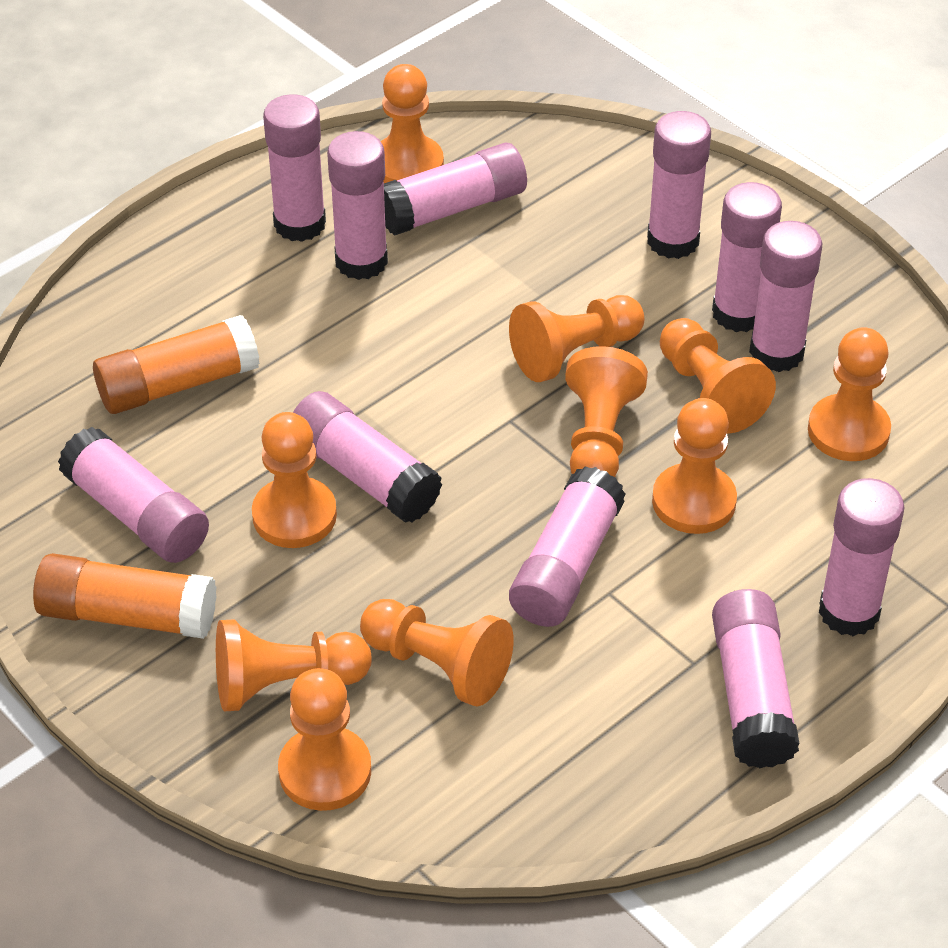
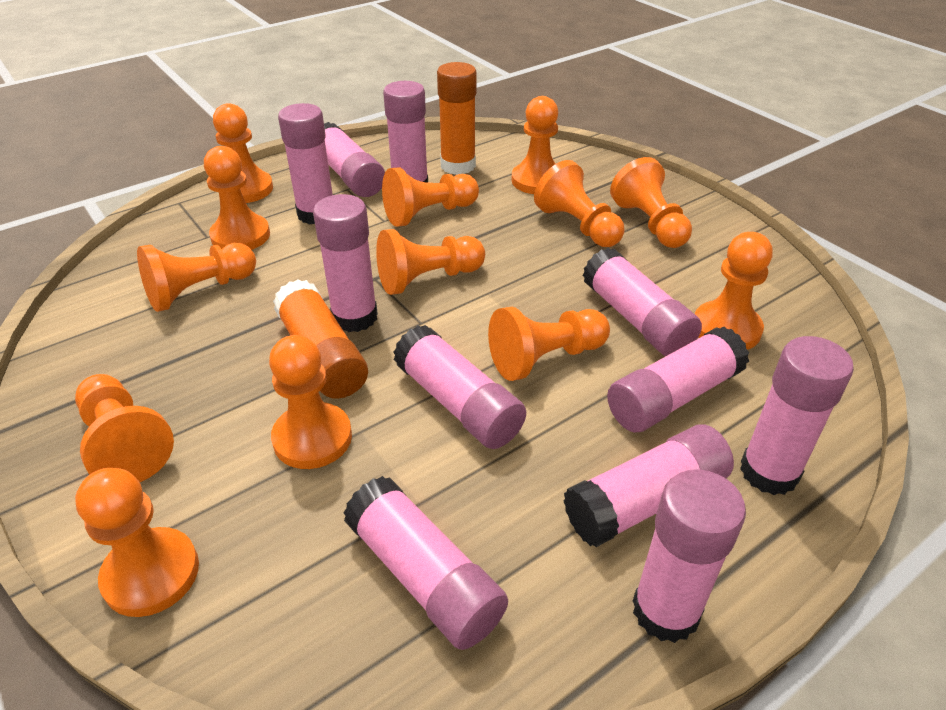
orange pawn: [216,619,372,711] [252,412,337,548] [278,668,371,811] [360,599,514,706] [380,64,444,183] [509,295,644,382] [565,346,648,477] [652,398,737,534] [660,318,776,434] [808,327,891,461] = 10 -> [75,374,174,482] [75,468,199,617] [137,243,256,312] [204,146,270,250] [213,103,273,203] [269,335,352,469] [376,229,485,295] [382,167,479,227] [488,307,610,381] [511,96,558,194] [534,160,625,247] [610,157,692,248] [695,232,773,350] = 13

